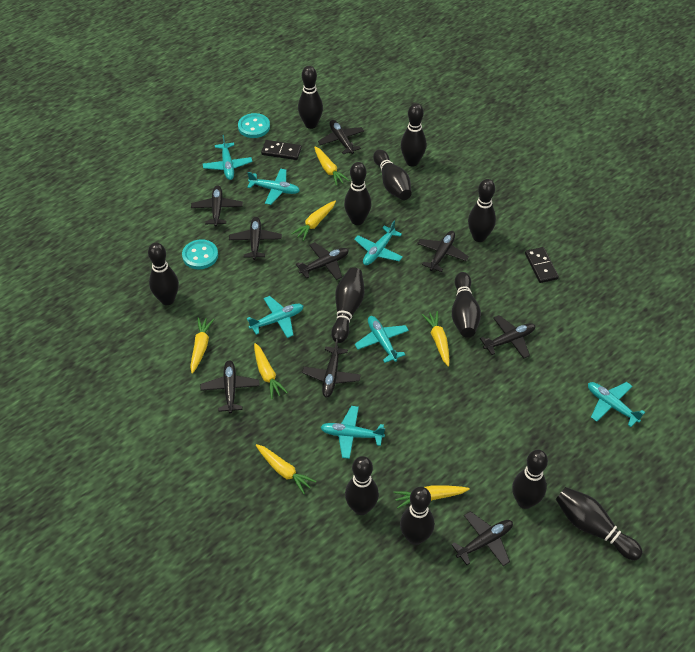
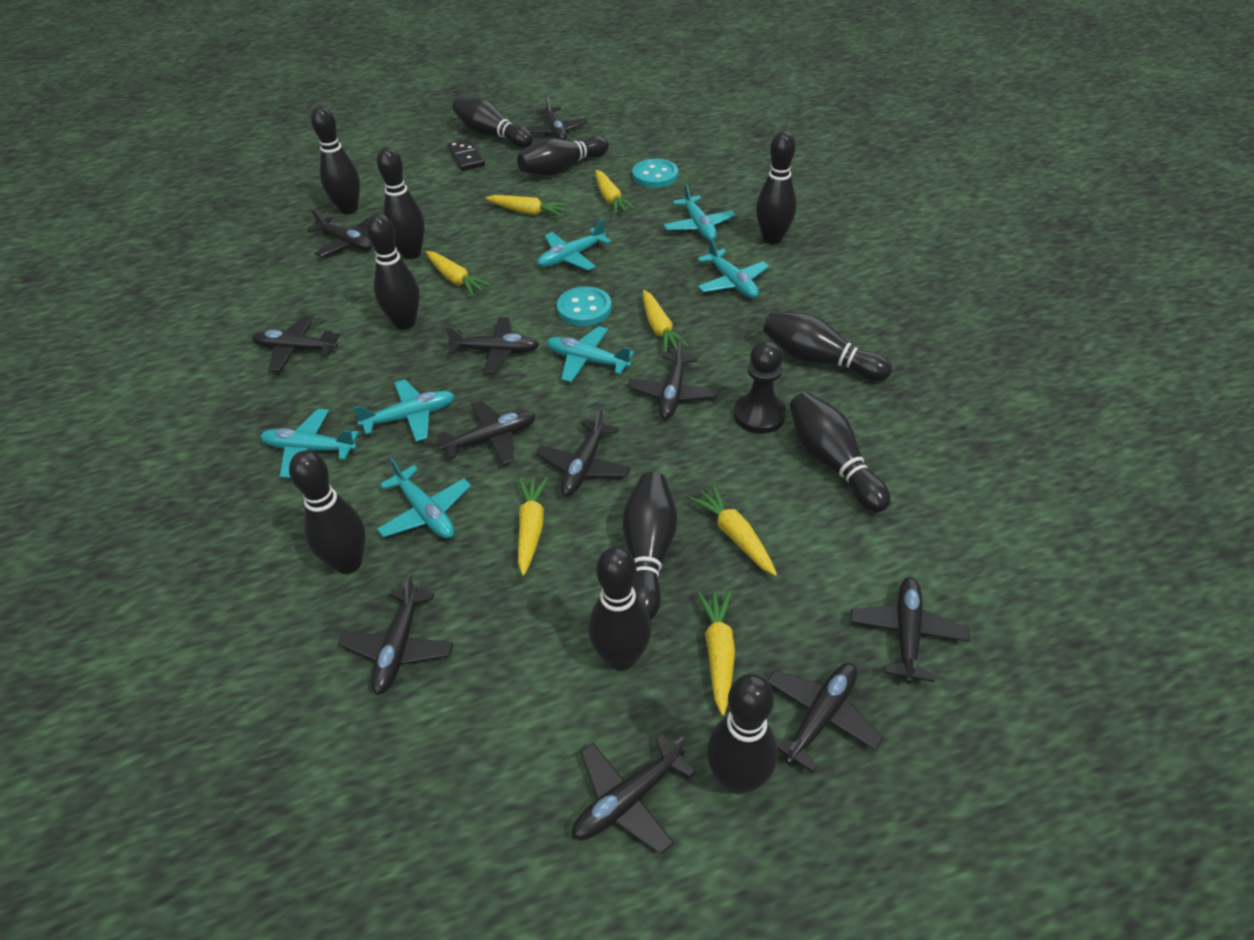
black domino: [261,140,302,160] [525,247,559,283] = 2 -> [447,138,485,171] = 1
black pawn: none = 0 -> [734,341,786,434] = 1
black plane: [191,185,243,227] [200,360,260,414] [229,217,282,260] [296,242,349,280] [302,339,361,398] [318,120,364,154] [417,231,469,272] [451,511,513,566] [480,315,535,358] = 9 -> [252,315,340,371] [307,208,373,257] [338,574,454,695] [436,401,536,465] [445,317,539,374] [527,95,588,140] [536,407,631,496] [572,734,695,855] [627,338,718,419] [767,663,884,773] [850,577,970,684] = 11

